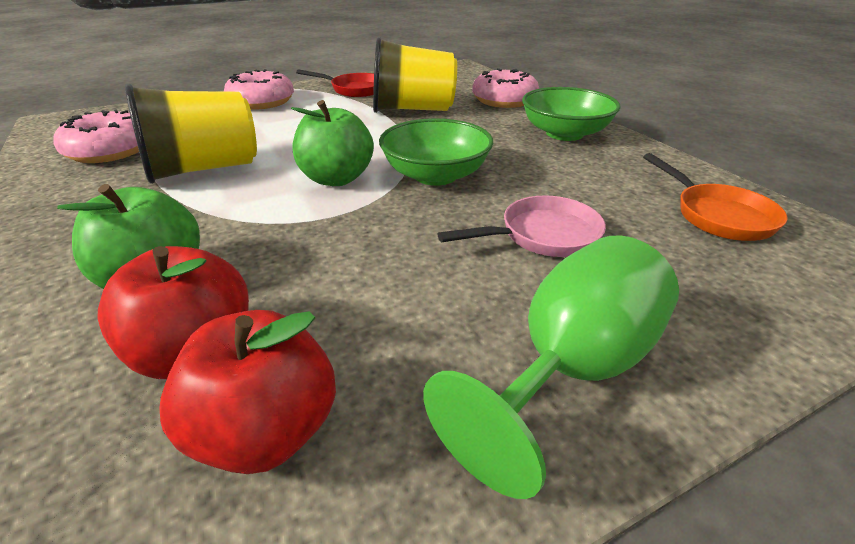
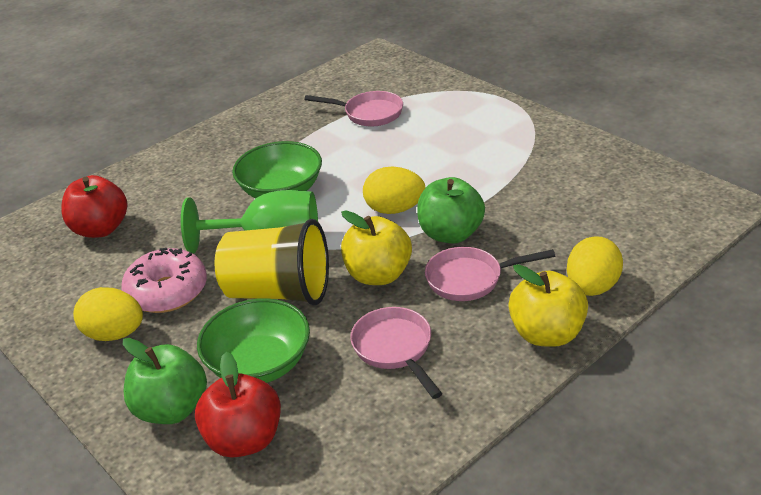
orange pan: [643,153,787,241] = 1 -> none = 0
pink donut: [54,109,139,163] [224,69,294,110] [472,68,539,108] = 3 -> [121,248,207,313] = 1
pink pan: [437,195,606,257] = 1 -> [304,91,403,127] [350,307,442,399] [425,247,555,301] = 3
red pan: [296,69,374,97] = 1 -> none = 0
yellow apple: none = 0 -> [341,211,412,285] [508,264,588,347] = 2
yellow cup: [125,84,257,184] [373,36,457,113] = 2 -> [214,219,329,306] = 1
yellow egg: none = 0 -> [73,287,143,341] [363,166,426,214] [567,236,623,296] = 3

